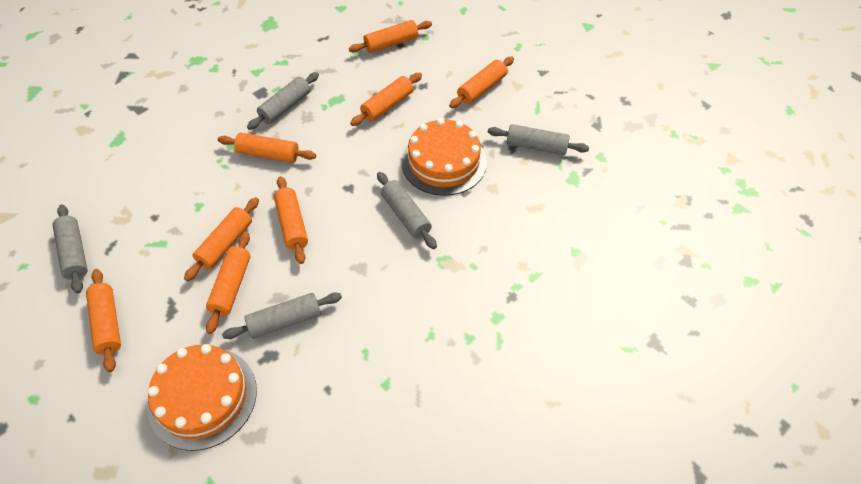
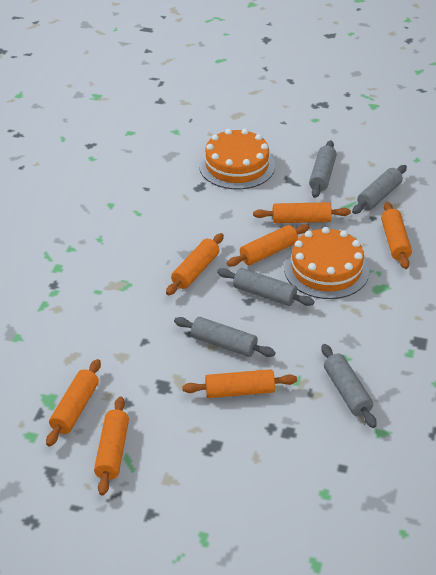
orange rolling pin: [86,269,121,372] [184,197,259,281] [206,232,251,334] [218,133,316,163] [274,176,308,264] [349,20,432,53] [350,73,422,126] [449,57,514,108] = 8 -> [46,359,101,446] [94,397,129,495] [166,233,224,295] [182,369,297,398] [227,224,310,266] [253,202,351,223] [381,202,412,269] = 7

